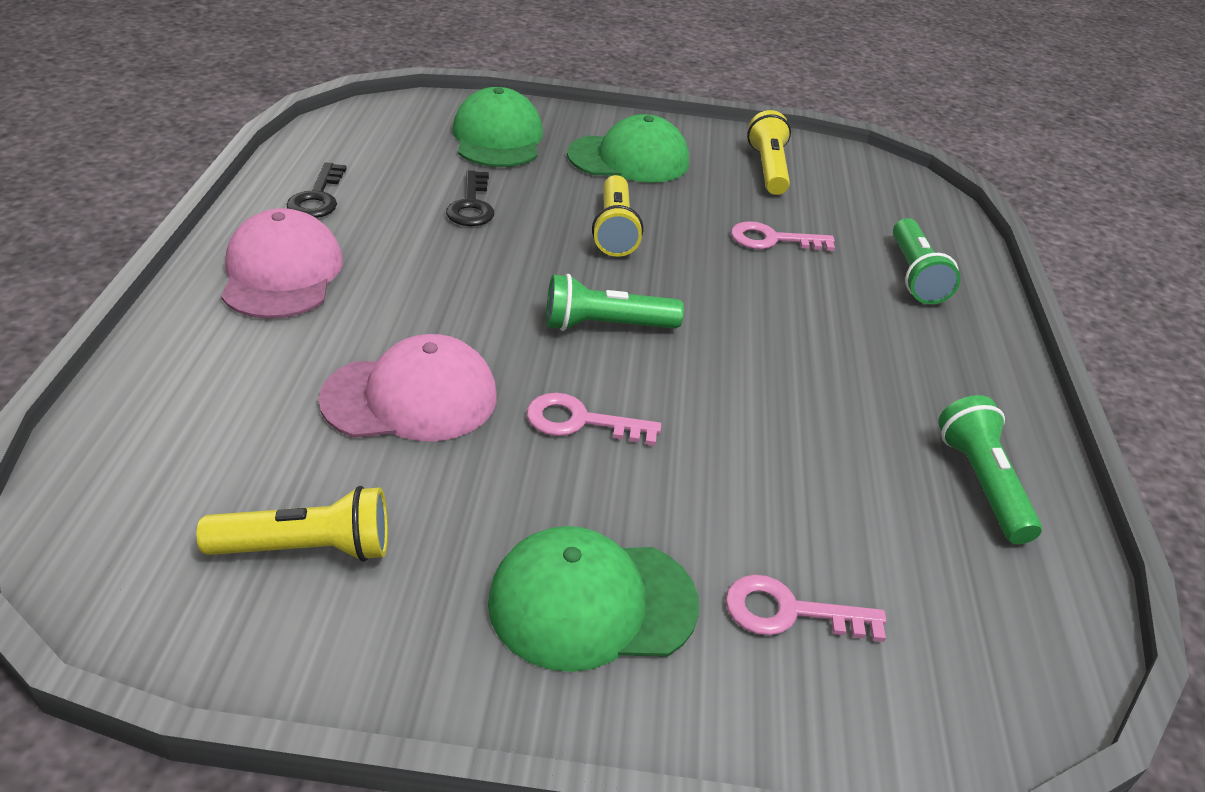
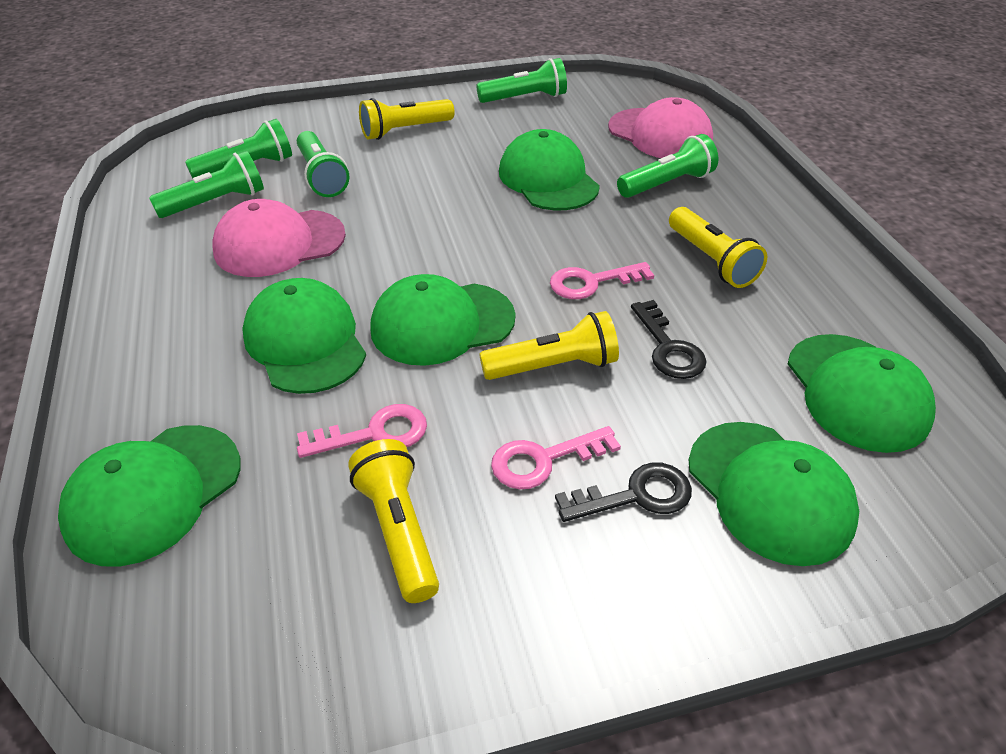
green cap: [453,87,543,167] [488,526,699,672] [567,114,689,183] = 3 -> [58,425,240,566] [242,278,366,394] [370,274,516,366] [499,129,600,210] [688,422,859,566] [788,334,936,453] = 6
green flashlight: [546,274,684,331] [893,218,960,304] [938,395,1042,544] = 3 -> [149,151,264,218] [185,119,292,179] [297,131,349,197] [476,58,567,103] [617,134,718,198] = 5
yellow flashlight: [197,486,388,562] [592,175,643,257] [747,110,791,195] = 3 -> [348,439,439,603] [359,98,455,140] [479,311,619,380] [669,207,767,288] = 4

